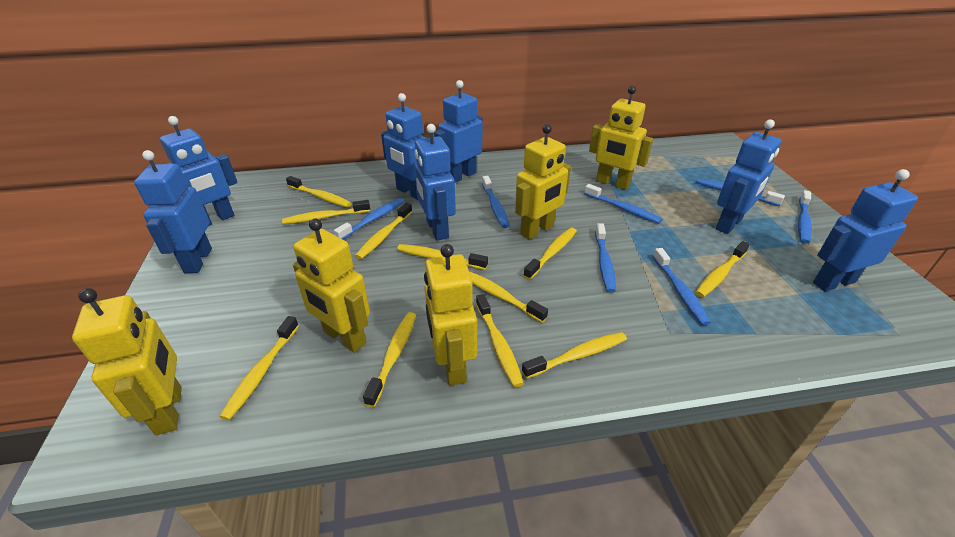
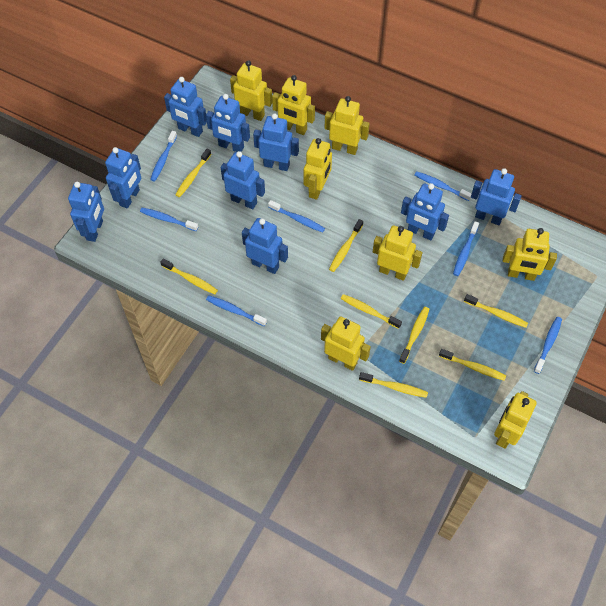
blue robot: [134,150,212,273] [160,116,238,226] [381,93,426,200] [414,124,456,241] [434,80,483,183] [716,119,781,234] [813,169,918,292] = 7 -> [68,182,104,242] [105,147,141,209] [164,77,207,137] [206,94,250,152] [221,151,265,209] [242,218,288,274] [253,114,299,171] [401,183,449,240] [471,168,522,225] = 9
yellow robot: [72,288,182,435] [293,218,370,353] [424,244,477,386] [515,124,571,240] [589,86,653,190] = 5 -> [230,60,272,121] [272,75,315,135] [304,138,332,200] [321,316,371,371] [324,96,370,155] [373,225,422,281] [494,391,537,449] [502,228,557,281] = 8
yellow toothbrush: [220,316,299,420] [282,200,370,224] [286,176,352,208] [355,202,413,259] [363,312,416,407] [397,244,488,270] [469,271,548,323] [476,294,524,388] [522,332,627,379] [523,227,577,280] [695,241,750,297] = 11 -> [160,259,218,294] [175,149,211,197] [329,219,363,272] [341,294,402,329] [359,372,428,398] [399,307,429,364] [439,349,506,381] [464,294,528,328] = 8

